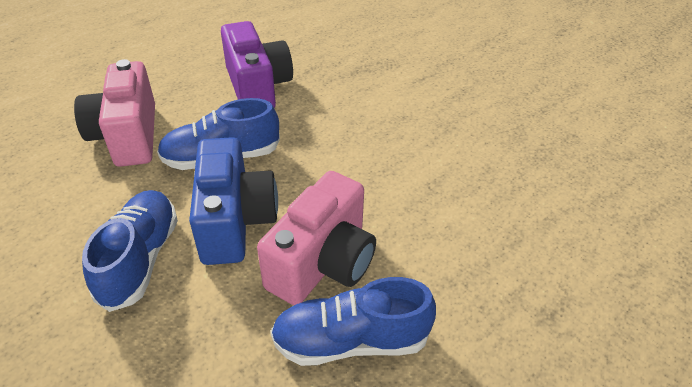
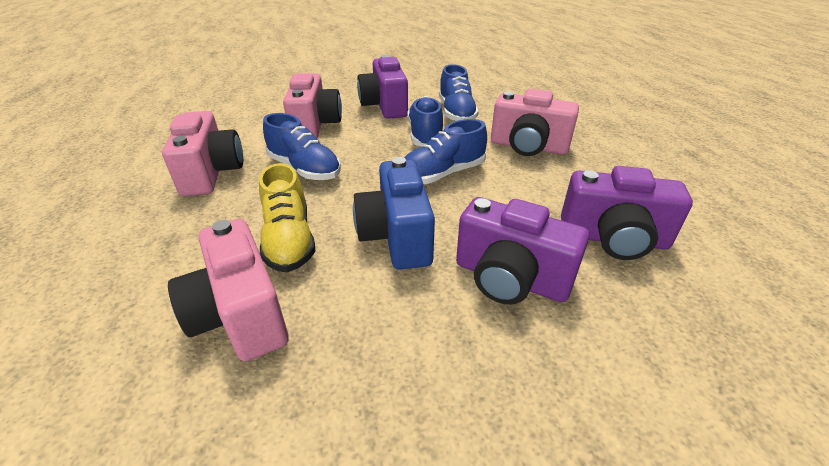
blue shoe: [82,190,178,312] [157,98,280,170] [270,277,436,366] = 3 -> [263,113,341,180] [404,119,487,184] [407,96,443,147] [439,64,479,121] = 4
pink camera: [74,59,155,167] [257,171,376,305] = 2 -> [162,111,243,196] [168,219,289,361] [283,73,342,138] [491,89,579,156] = 4
purple camera: [221,21,293,108] = 1 -> [357,55,408,119] [456,197,589,305] [561,166,693,260] = 3
yellow shoe: none = 0 -> [259,163,316,273] = 1

